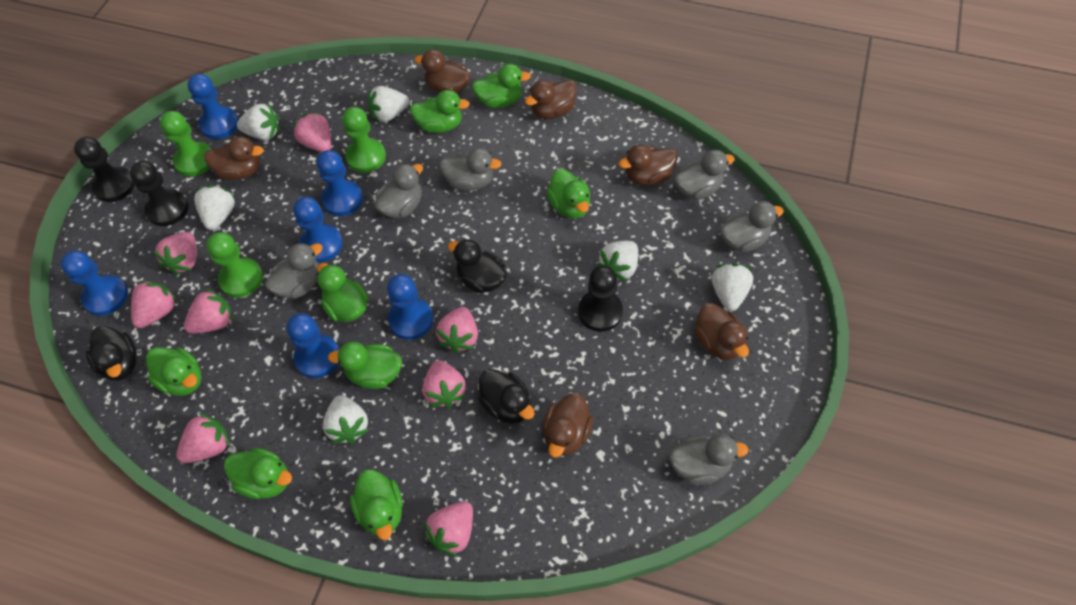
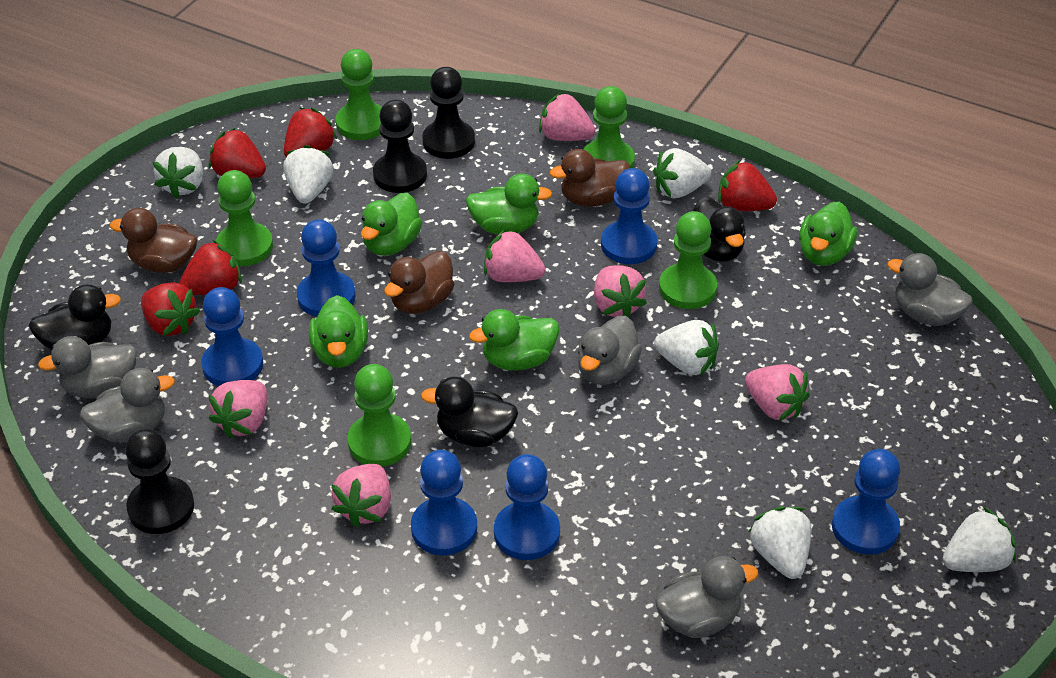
brown duck: [204,136,264,180] [414,49,471,93] [525,80,577,119] [543,393,593,457] [619,144,678,185] [694,303,749,360] = 6 -> [110,208,197,273] [384,251,454,314] [550,149,630,207] = 3
green duck: [146,347,202,396] [224,448,292,499] [317,263,369,322] [328,342,402,389] [350,470,403,540] [410,90,469,133] [472,64,531,108] [547,169,590,219] = 8 -> [309,295,368,368] [361,193,422,256] [466,173,552,234] [469,309,559,371] [799,202,857,266] = 5
green pawn: [160,111,211,176] [207,232,263,298] [342,107,386,173] = 3 -> [216,170,273,266] [335,49,382,140] [348,364,411,467] [583,86,635,168] [659,211,717,309] = 5
grey duck: [265,242,323,299] [374,163,423,218] [439,148,502,191] [669,434,749,485] [674,150,735,199] [720,201,784,252] = 6 -> [38,336,137,398] [80,368,175,443] [578,316,642,385] [655,556,758,638] [887,253,972,326] = 5
pink strawberry: [131,281,177,328] [153,232,197,275] [176,413,230,463] [184,289,233,334] [293,112,331,152] [422,360,466,408] [424,501,473,556] [436,307,478,353] = 8 -> [208,380,267,438] [332,464,391,527] [484,229,545,282] [539,93,595,141] [594,265,647,318] [745,364,810,421] = 6
red strawberry: none = 0 -> [141,282,200,336] [179,240,242,295] [209,128,266,178] [284,108,337,157] [718,160,777,211] = 5

